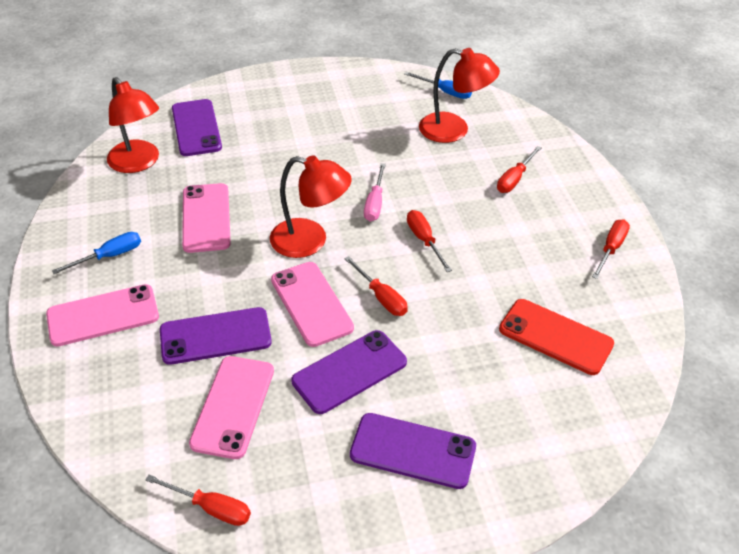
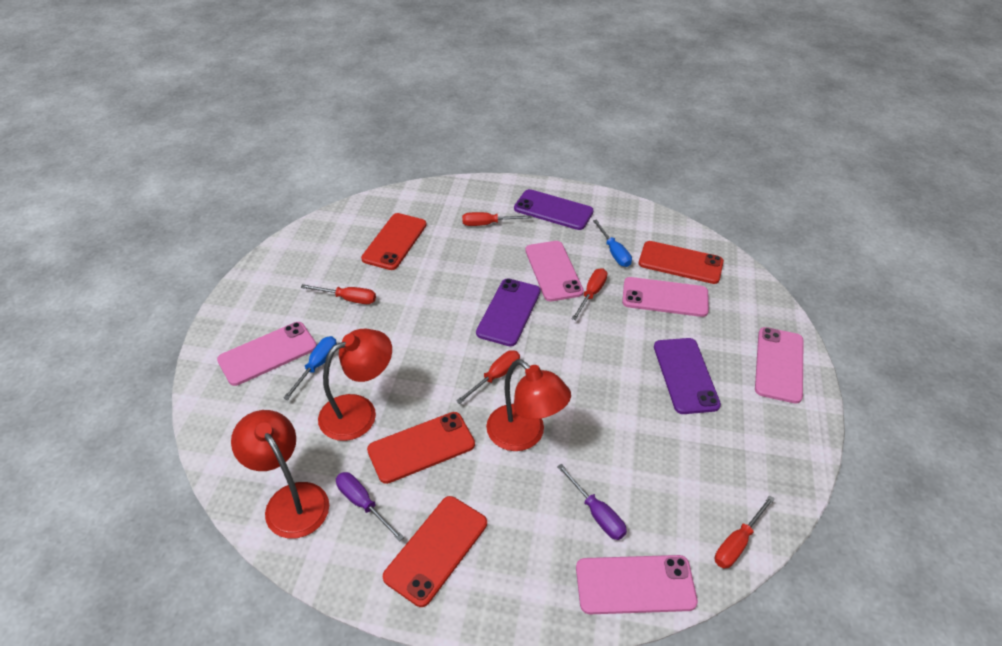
pink phone: [46,284,159,346] [182,183,231,253] [189,356,274,459] [271,262,354,347] = 4 -> [217,322,317,386] [525,241,584,301] [576,555,698,614] [622,277,709,317] [755,327,803,404] = 5
pink screwdriver: [364,163,386,222] = 1 -> none = 0
purple phone: [160,307,272,365] [172,99,222,156] [291,330,407,414] [350,413,476,489] = 4 -> [476,278,541,346] [514,189,593,230] [654,338,721,414] = 3
purple screwdriver: none = 0 -> [336,472,404,542] [557,464,627,540] = 2
red phone: [499,299,614,375] = 1 -> [361,213,427,270] [367,412,475,484] [383,496,487,607] [639,241,724,284] = 4

